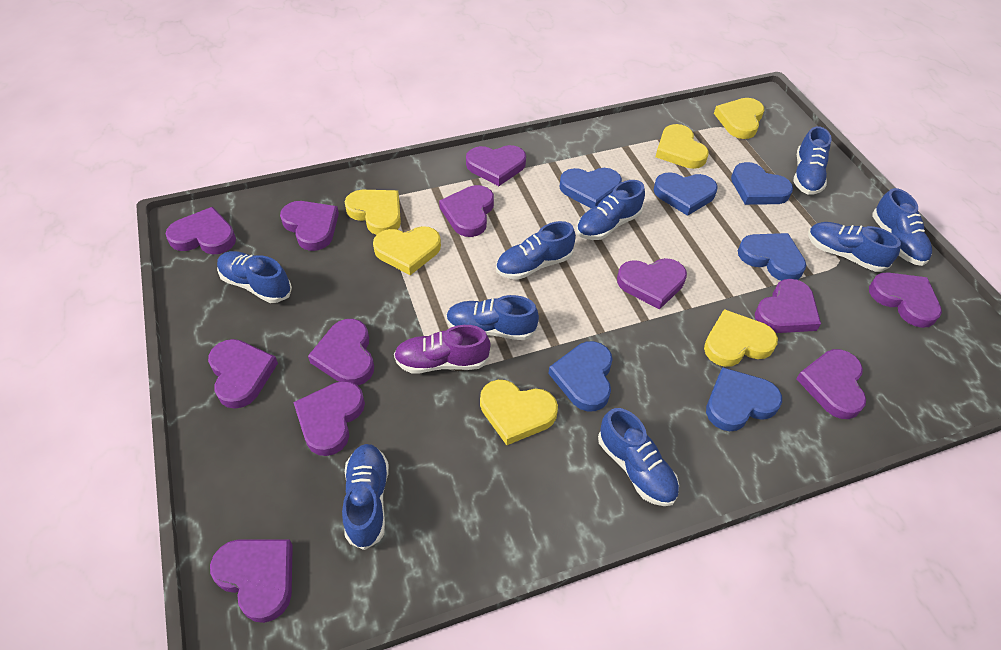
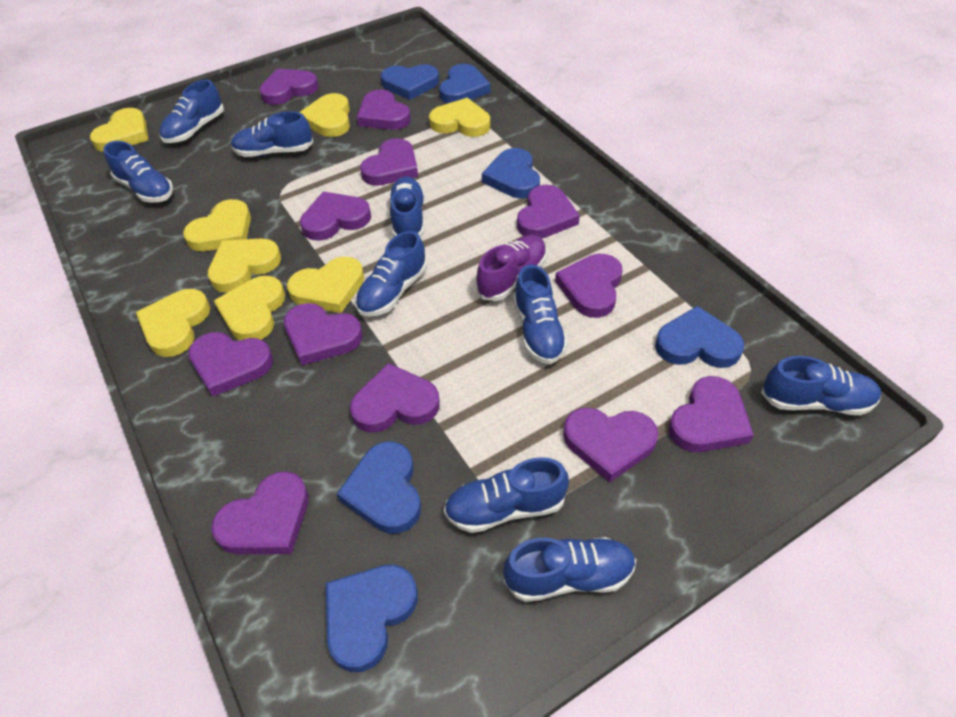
yellow heart: [345,190,401,235] [373,226,441,275] [480,380,558,445] [655,124,709,169] [704,309,778,367] [714,98,764,139] = 6 -> [90,108,148,152] [136,289,210,357] [183,199,251,251] [208,238,281,293] [214,276,285,340] [287,256,364,313] [299,93,350,137] [429,98,490,137] = 8

